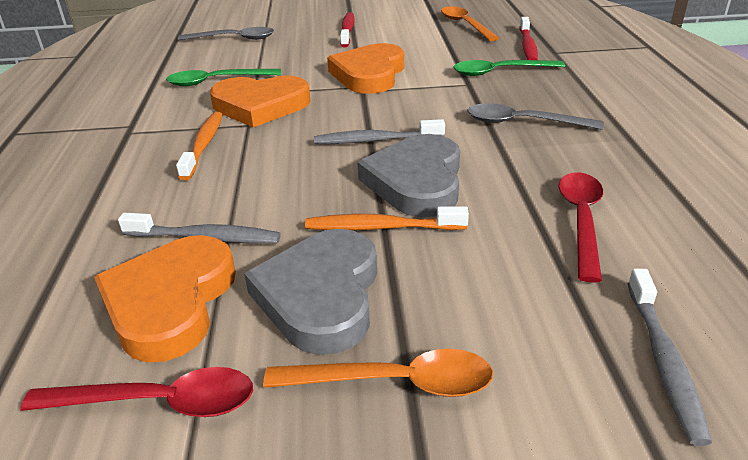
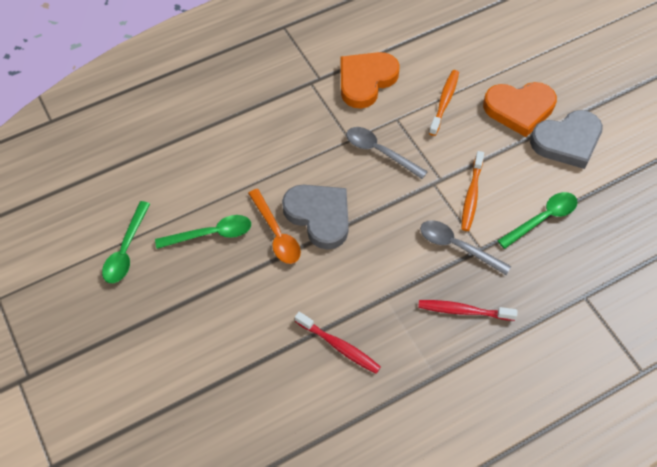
green spoon: [166,69,281,86] [453,60,565,76] = 2 -> [102,201,150,283] [155,215,251,249] [497,192,578,249] = 3
grey toothbrush: [118,213,281,244] [314,119,445,144] [627,268,712,446] = 3 -> none = 0
orange heart: [94,235,236,362] [210,76,311,128] [327,43,404,94] = 3 -> [340,52,400,109] [483,82,557,137] = 2
orange spoon: [263,349,493,397] [441,6,499,41] = 2 -> [248,189,301,264] = 1
red spoon: [20,367,253,417] [558,172,603,283] = 2 -> none = 0

